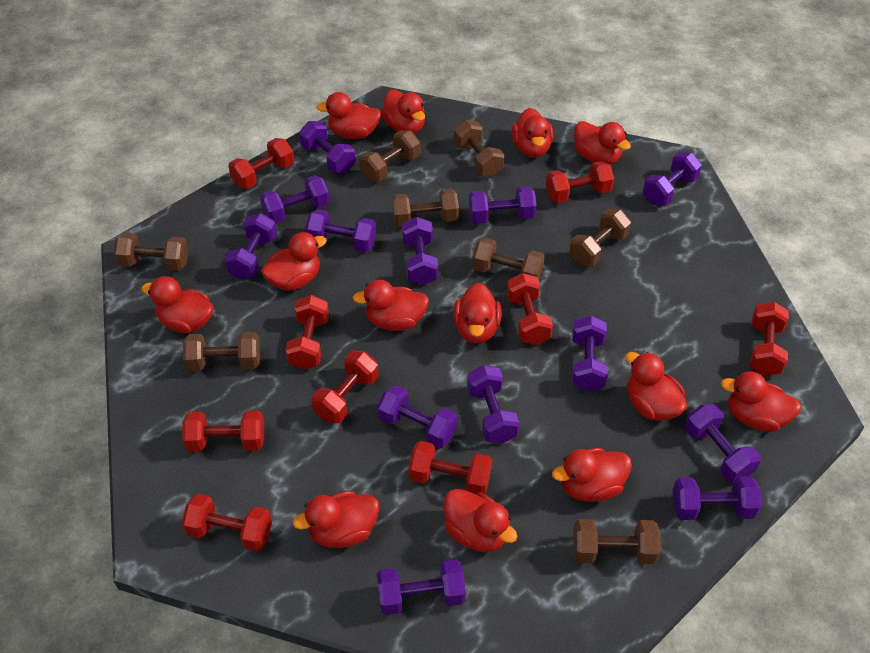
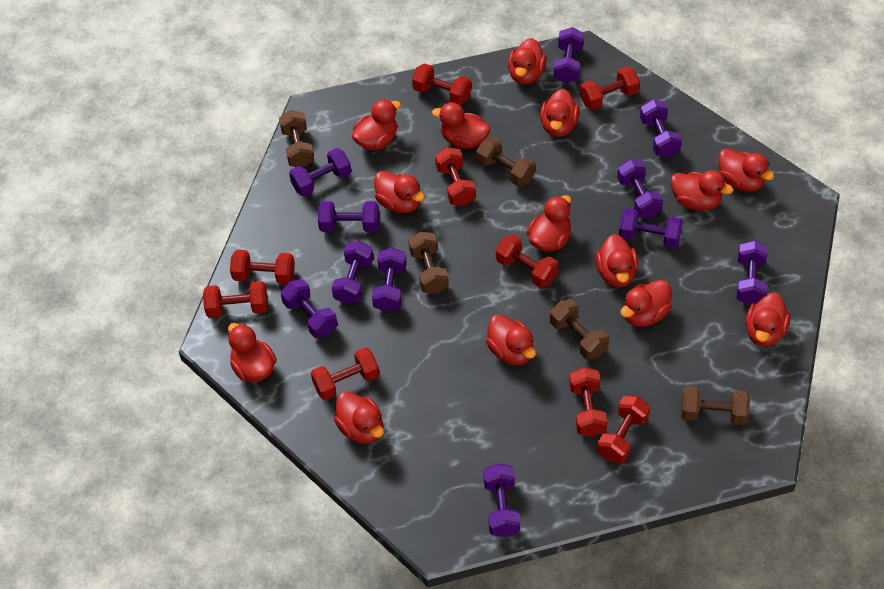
brown dumbbell: [114,233,189,271] [183,332,260,371] [359,130,420,182] [392,189,459,227] [454,120,504,177] [472,237,545,280] [569,209,631,267] [573,519,661,564] = 8 -> [279,110,314,168] [408,231,449,294] [476,137,535,187] [550,299,609,360] [681,386,750,425] = 5
purple dumbbell: [224,213,277,280] [260,175,329,223] [299,121,355,173] [306,209,376,252] [377,385,457,449] [377,559,466,615] [402,217,438,285] [467,365,519,444] [469,186,536,224] [572,315,608,391] [643,152,702,206] [672,476,762,520] [685,404,761,482] = 13 -> [281,279,337,338] [289,148,351,196] [318,201,379,232] [332,241,374,304] [372,247,407,312] [483,463,520,537] [554,27,584,83] [617,159,663,218] [619,208,683,249] [640,99,682,157] [736,240,768,305] = 11
red duck: [141,276,214,333] [261,232,327,291] [293,491,379,548] [316,92,382,139] [353,280,429,331] [381,89,425,134] [444,489,517,552] [453,283,501,343] [511,108,553,157] [552,448,632,502] [574,121,631,165] [626,352,687,421] [721,371,801,432] = 13 -> [228,323,277,382] [334,391,384,444] [352,99,401,150] [374,171,425,213] [432,102,490,149] [486,314,536,365] [508,38,547,84] [526,195,571,252] [540,89,579,137] [596,234,638,287] [620,280,671,327] [671,170,733,211] [718,148,774,192] [745,292,791,347] = 14

